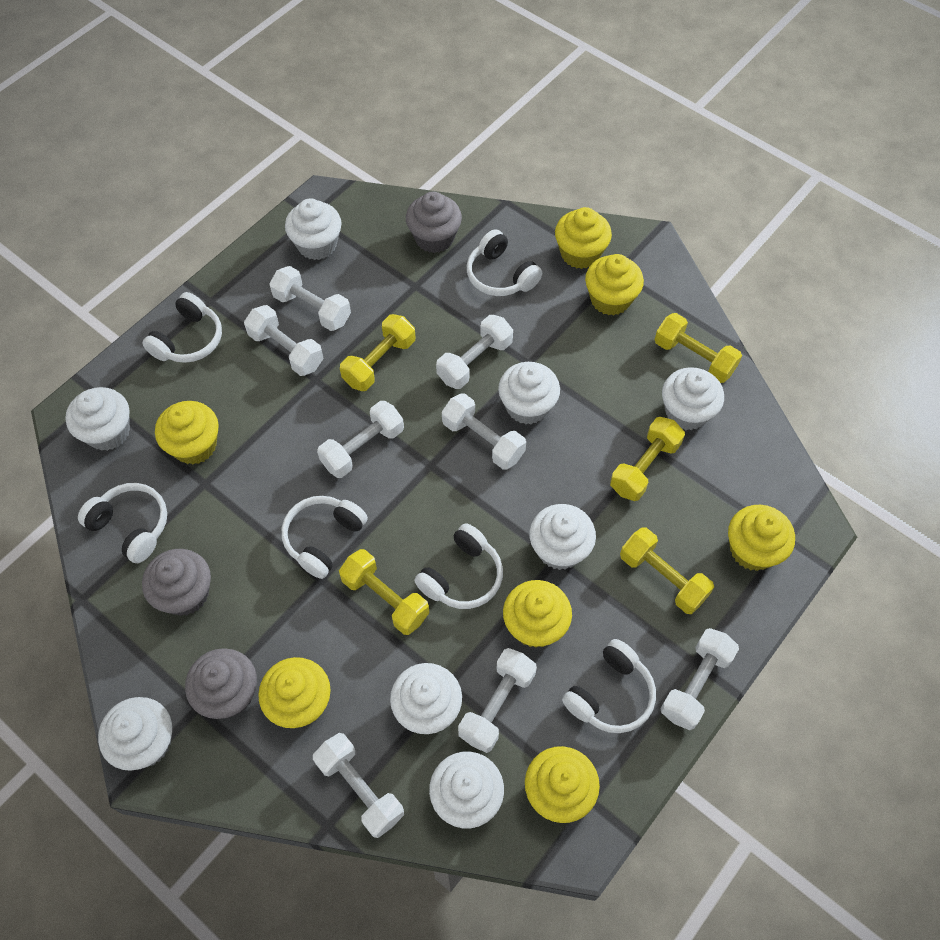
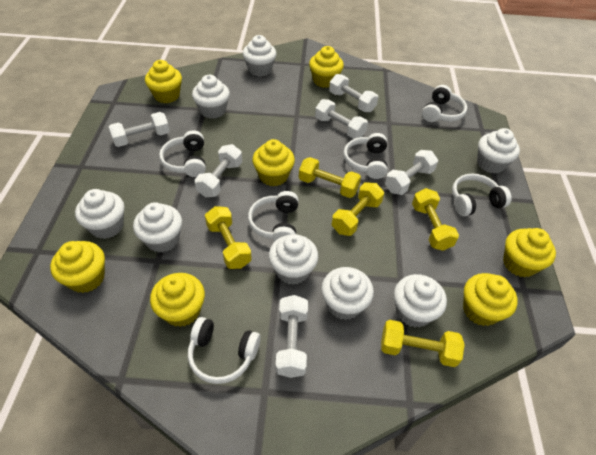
grey cupcake: [142,549,211,616] [185,648,257,719] [406,192,462,253] = 3 -> none = 0
white dumbbell: [244,305,324,376] [269,266,351,331] [313,733,404,838] [317,401,404,478] [436,315,513,389] [442,393,526,470] [458,648,537,753] [660,628,739,730] = 8 -> [109,112,170,147] [195,144,242,197] [276,295,308,378] [315,99,368,139] [329,74,378,112] [385,150,438,195] = 6

